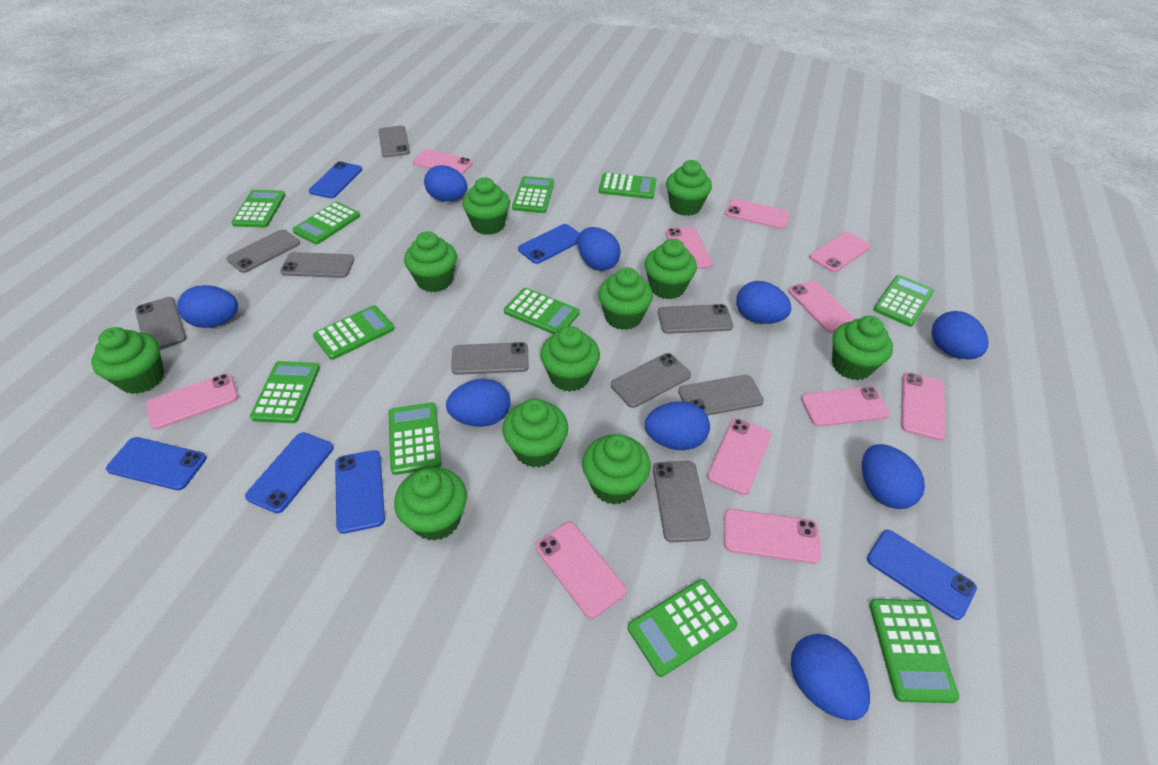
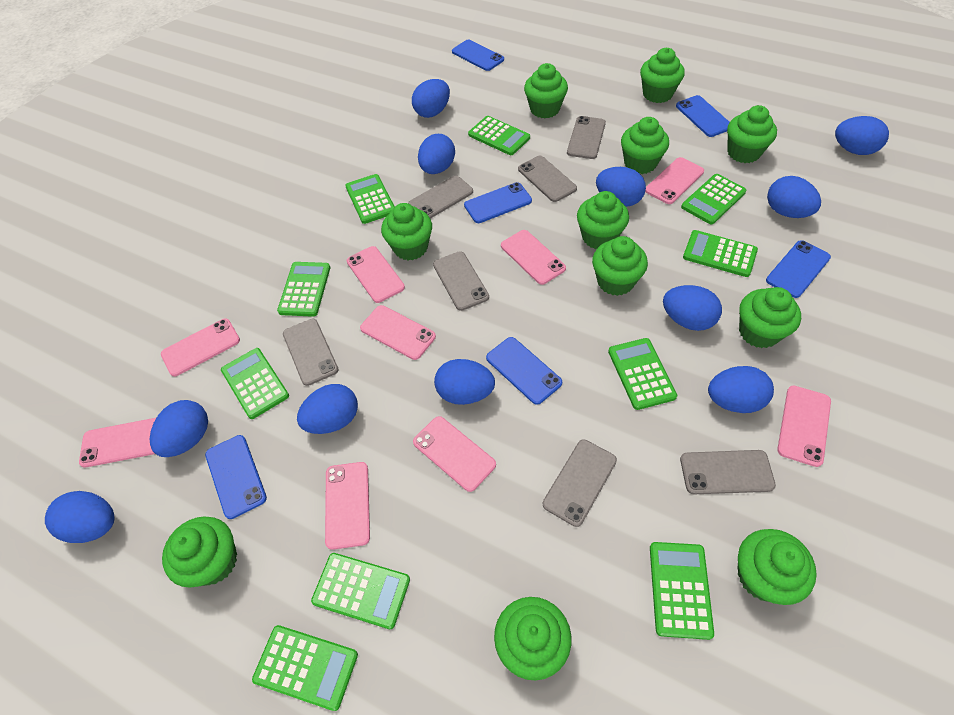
blue egg: [177,285,238,328] [424,165,467,201] [446,379,510,427] [577,227,621,271] [645,401,710,450] [736,281,791,324] [791,634,870,720] [862,444,925,509] [931,311,988,359] = 9 -> [45,491,114,543] [150,400,208,457] [297,384,358,434] [412,79,450,118] [418,134,455,174] [434,359,495,405] [596,167,646,207] [663,285,722,331] [708,366,774,413] [767,176,821,218] [835,116,889,155] = 11
green calculator: [231,190,285,228] [250,361,320,423] [292,202,360,244] [313,305,394,360] [389,402,442,475] [504,288,580,334] [512,176,554,213] [599,172,656,199] [628,579,737,677] [869,599,959,703] [873,275,934,327] = 11 -> [221,348,289,419] [252,625,358,711] [277,262,330,317] [311,553,410,629] [345,174,395,224] [468,116,530,155] [608,338,677,410] [650,542,714,640] [681,174,747,225] [683,230,758,277] = 10
grey phone: [135,297,186,350] [226,229,300,273] [280,252,354,278] [378,126,410,157] [451,342,529,375] [611,353,691,408] [653,461,711,542] [658,304,733,334] [678,375,764,416] = 9 -> [283,319,339,386] [408,176,473,219] [433,251,489,311] [518,156,577,202] [543,440,617,527] [567,116,606,159] [680,450,776,494] = 7
pink phone: [146,373,238,430] [413,149,473,175] [536,522,627,619] [666,227,712,269] [707,418,771,495] [724,509,821,564] [725,198,790,229] [788,280,855,333] [801,386,890,427] [809,232,871,272] [901,372,946,440] = 11 -> [79,418,156,468] [161,318,240,376] [325,462,370,550] [347,246,405,303] [360,305,436,360] [413,416,496,492] [501,230,566,285] [645,157,704,204] [777,386,831,467] = 9

